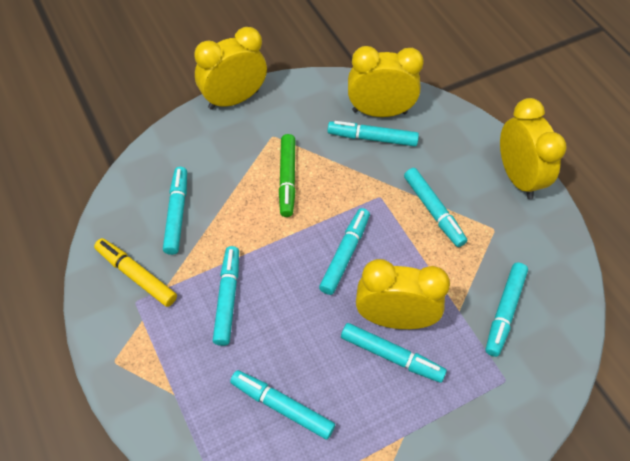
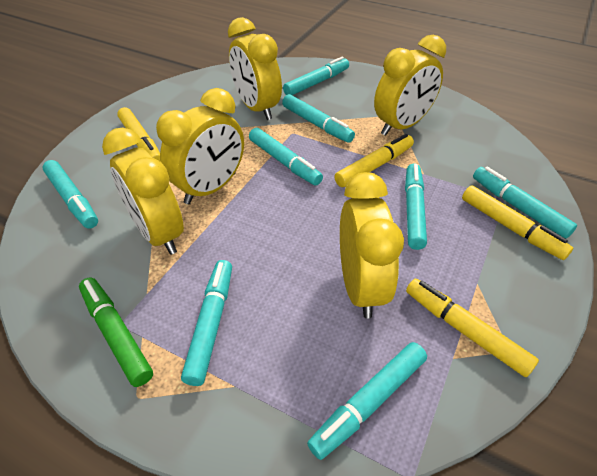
yellow clock: [194,27,267,110] [348,46,424,117] [356,259,450,329] [500,98,567,199] = 4 -> [102,127,184,255] [156,88,244,204] [228,17,282,120] [340,172,404,318] [374,35,446,136] = 5
yellow marker: [94,238,177,307] = 1 -> [117,107,160,161] [334,134,414,187] [406,279,539,377] [462,185,573,260] = 4

